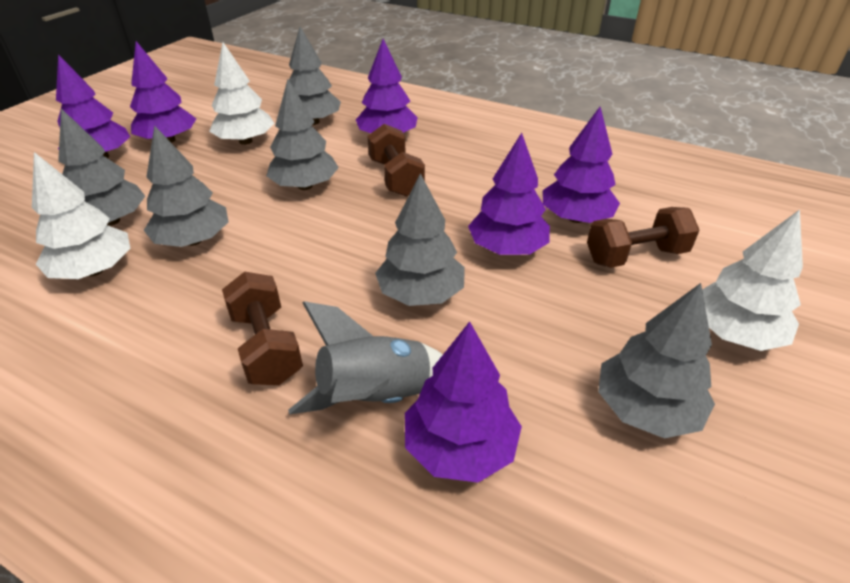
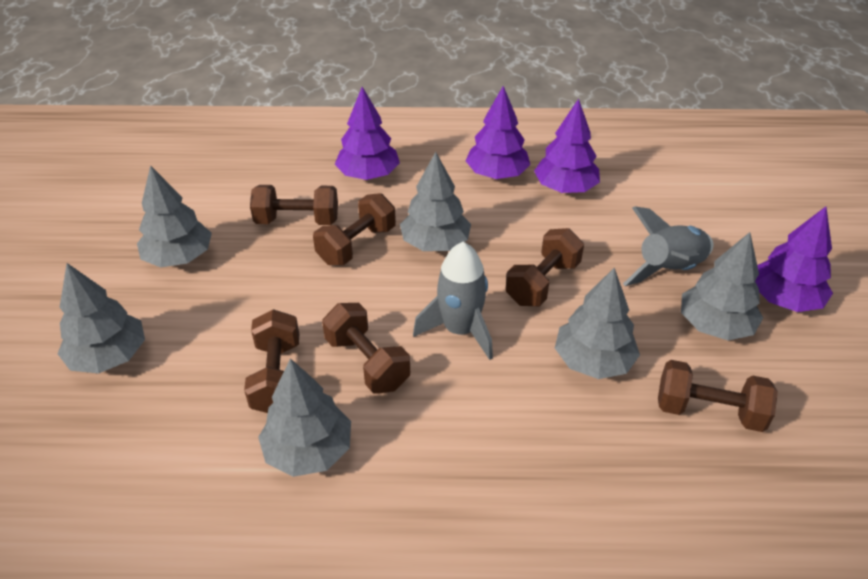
brown dumbbell: [222,272,303,385] [367,124,425,196] [587,207,699,268] = 3 -> [244,309,299,413] [250,185,338,225] [313,193,396,265] [322,303,410,394] [506,228,584,306] [658,360,778,432] = 6
grey rocket: [288,301,443,414] = 1 -> [413,242,493,360] [623,206,714,286] = 2
purple tree: [56,54,130,158] [130,41,196,143] [356,39,418,133] [405,321,522,483] [468,133,550,255] [543,107,620,223] = 6 -> [335,87,400,180] [466,86,530,179] [534,99,600,193] [755,207,833,312] = 4
white tree: [32,152,131,279] [209,42,275,145] [702,210,803,351] = 3 -> none = 0

